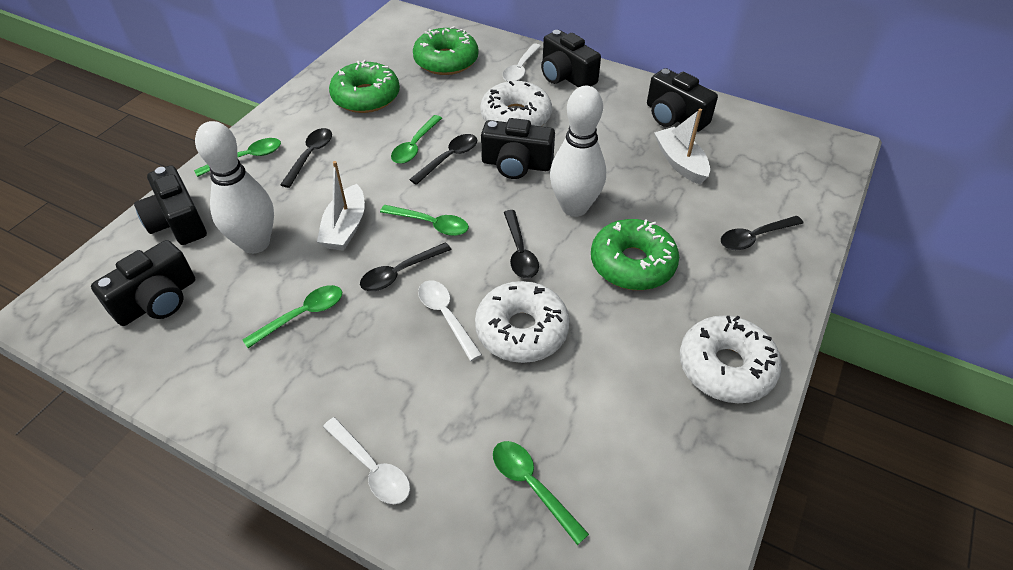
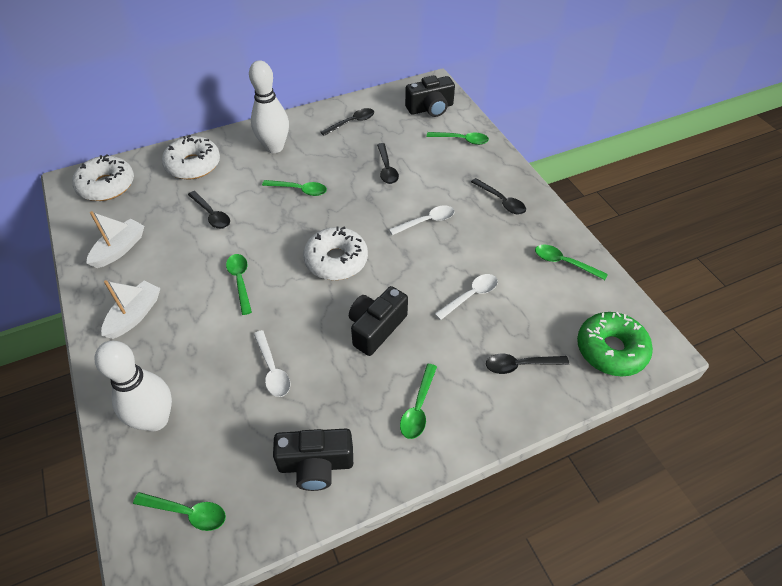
black camera: [91,240,195,326] [134,165,207,245] [481,118,555,179] [541,30,601,87] [647,68,718,132] = 5 -> [273,428,353,491] [349,286,408,356] [405,75,455,117] = 3
green donut: [329,60,400,113] [413,26,479,75] [591,219,679,290] = 3 -> [577,312,653,377] = 1
green spoon: [194,138,281,177] [242,285,342,348] [380,205,469,236] [391,115,442,164] [493,441,589,545] = 5 -> [133,492,226,531] [226,254,252,315] [262,180,327,196] [400,364,437,439] [426,132,489,145] [535,245,608,280] = 6

